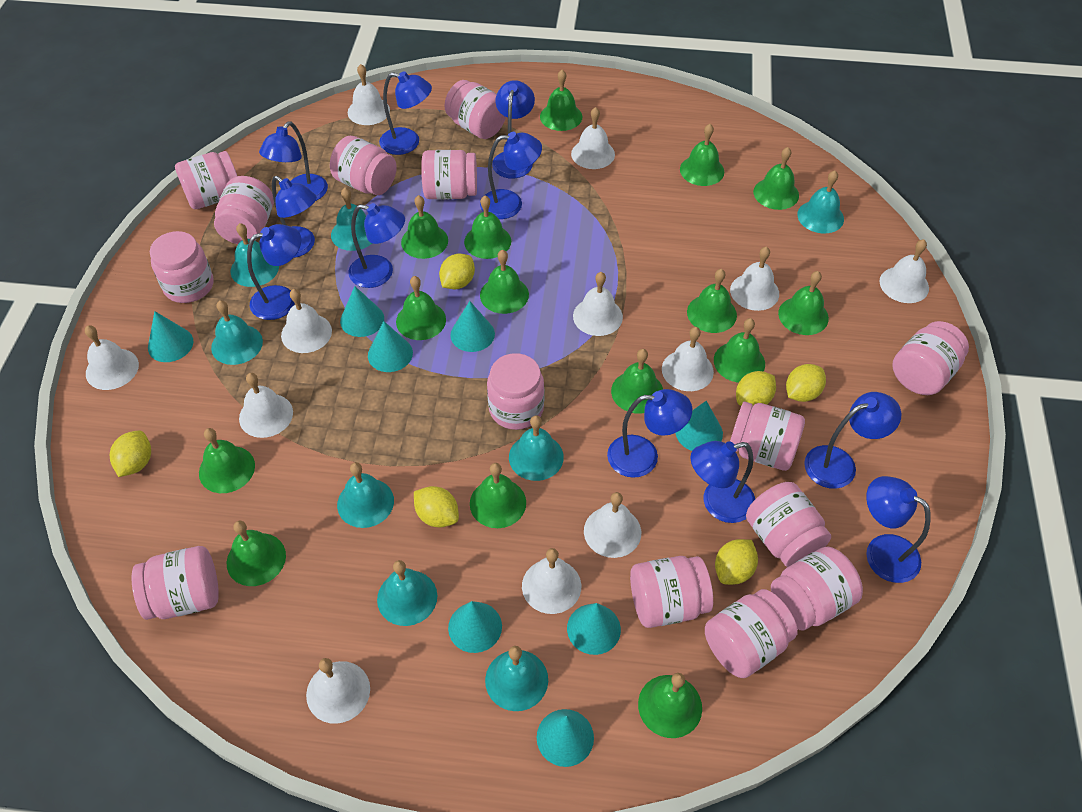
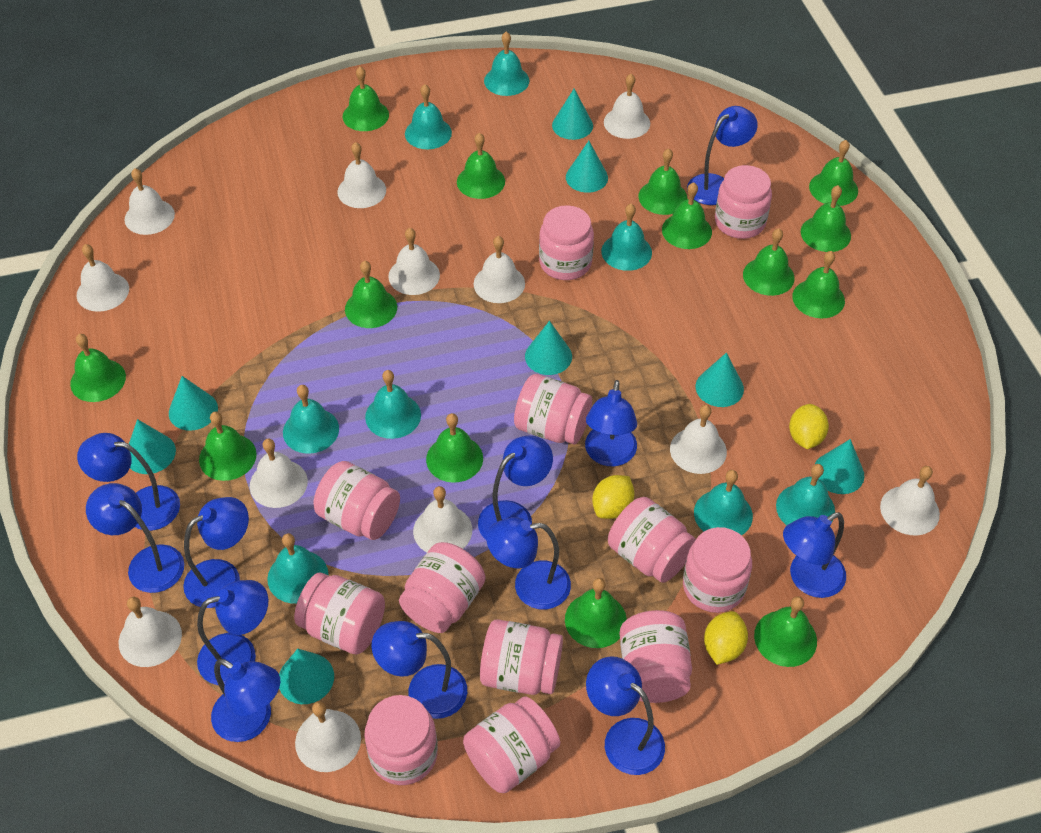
blue lamp: [247,224,301,320] [259,122,328,201] [272,176,317,258] [348,203,405,288] [379,71,432,155] [480,132,542,219] [492,80,535,179] [607,389,692,478] [690,441,755,523] [804,392,901,489] [866,476,931,583] = 11 -> [77,433,180,531] [86,483,184,593] [183,497,249,608] [197,580,268,685] [211,659,280,742] [372,621,467,719] [478,435,553,540] [486,517,571,610] [585,380,637,466] [586,656,665,775] [687,106,758,205] [783,512,846,598] = 12
green bell: [199,428,255,493] [227,521,286,586] [396,276,446,340] [401,195,448,259] [464,196,511,259] [470,463,526,528] [480,250,529,314] [540,70,582,131] [611,349,663,414] [638,673,702,738] [680,124,724,186] [687,269,737,333] [714,318,765,383] [753,147,799,210] [778,271,829,335] = 15 -> [70,334,126,402] [199,411,257,481] [343,67,389,131] [345,261,397,328] [426,413,483,483] [457,133,505,199] [565,578,627,648] [638,148,687,215] [662,182,712,249] [743,228,795,296] [754,596,817,667] [792,251,845,319] [801,185,851,252] [809,140,858,206] = 14
pink jar: [131,546,219,620] [150,231,214,303] [175,151,237,209] [214,176,274,244] [330,136,397,195] [421,150,477,200] [444,80,506,139] [487,353,544,430] [630,556,713,628] [705,589,798,678] [730,402,805,471] [746,482,831,567] [771,546,863,630] [892,321,969,395] = 14 -> [294,572,385,654] [314,461,400,540] [364,695,438,785] [399,542,485,633] [463,697,560,793] [480,619,563,695] [514,374,592,445] [539,205,594,280] [608,497,696,583] [620,610,692,703] [683,527,752,613] [715,165,772,239] = 12
yellow lemon: [110,431,151,477] [414,486,459,527] [439,254,475,289] [715,539,758,585] [736,371,776,406] [786,364,826,402] = 6 -> [592,475,635,519] [704,611,748,665] [789,404,829,449] = 3

